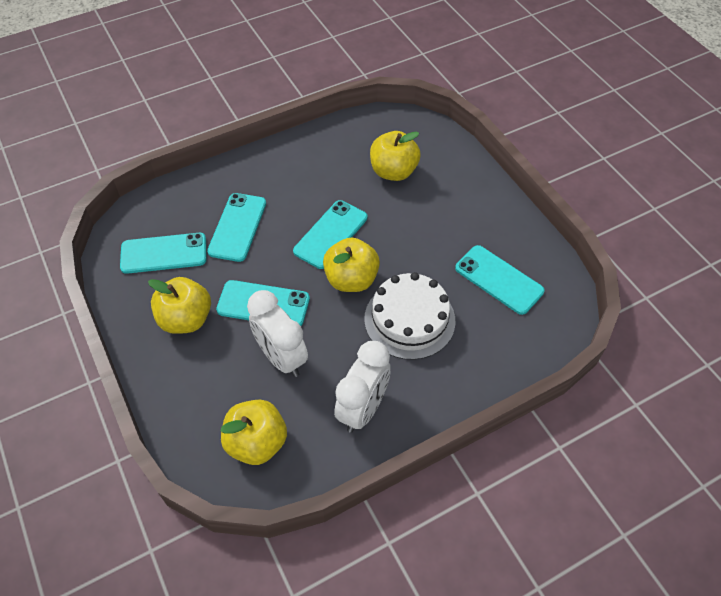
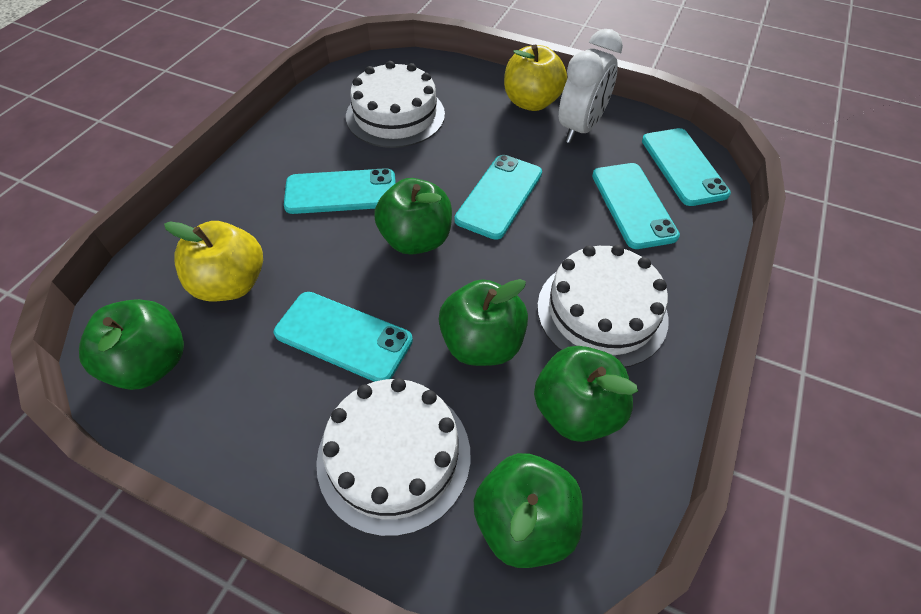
green apple: none = 0 -> [79,299,184,390] [374,178,452,255] [439,279,528,366] [474,453,583,568] [534,346,638,442] = 5
white cake: [364,272,455,360] = 1 -> [316,378,471,536] [346,61,445,148] [537,245,669,368] = 3
white clock: [247,290,308,377] [334,341,390,433] = 2 -> [559,29,623,143] = 1
yellow apple: [148,277,211,334] [221,400,287,465] [323,238,380,292] [370,131,421,181] = 4 -> [164,221,263,301] [504,44,567,111] = 2

